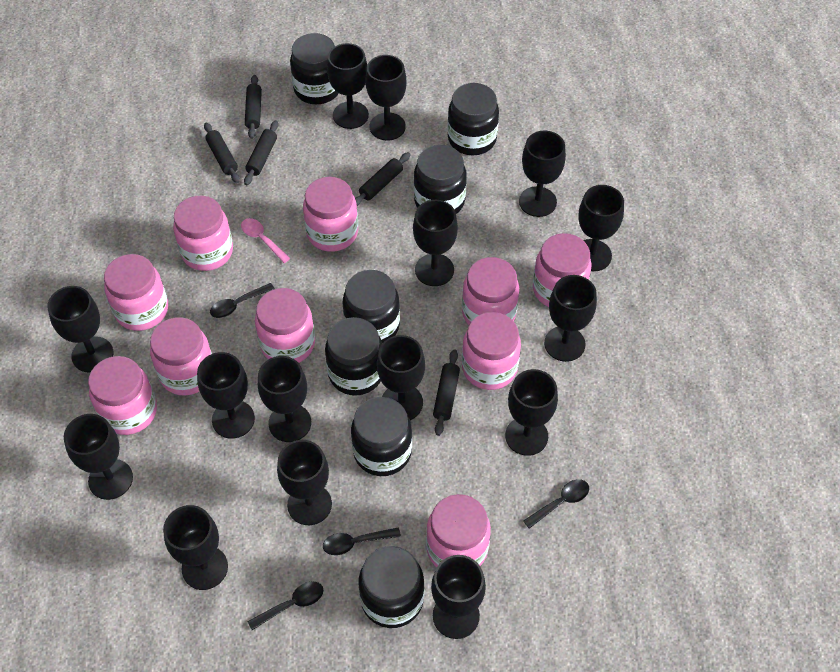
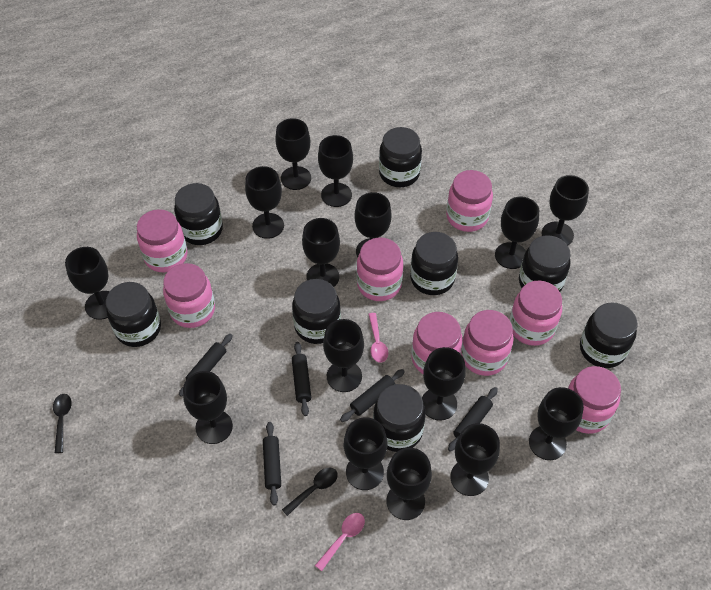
black jar: [290,33,339,104] [325,317,382,396] [343,270,400,343] [351,397,412,476] [359,546,424,628] [414,145,467,214] [447,83,499,155] = 7 -> [106,282,161,347] [174,183,223,245] [292,279,341,344] [373,384,426,452] [379,127,422,187] [410,232,458,295] [519,235,571,292] [580,302,638,368] = 8
black spoon: [210,283,275,318] [247,581,323,630] [323,527,401,555] [523,479,589,529] = 4 -> [53,394,72,453] [282,468,338,516] = 2
pink jar: [88,356,157,435] [104,254,168,331] [150,317,212,396] [173,196,233,271] [255,288,315,363] [303,177,358,252] [426,494,491,567] [462,257,519,325] [462,312,521,390] [533,233,591,307] = 10 -> [137,209,187,272] [163,263,215,328] [357,237,403,301] [411,312,462,374] [446,170,493,232] [461,310,514,376] [509,281,562,346] [568,366,621,434] = 8
pink spoon: [241,218,290,263] = 1 -> [315,513,365,571] [368,313,388,363] = 2

